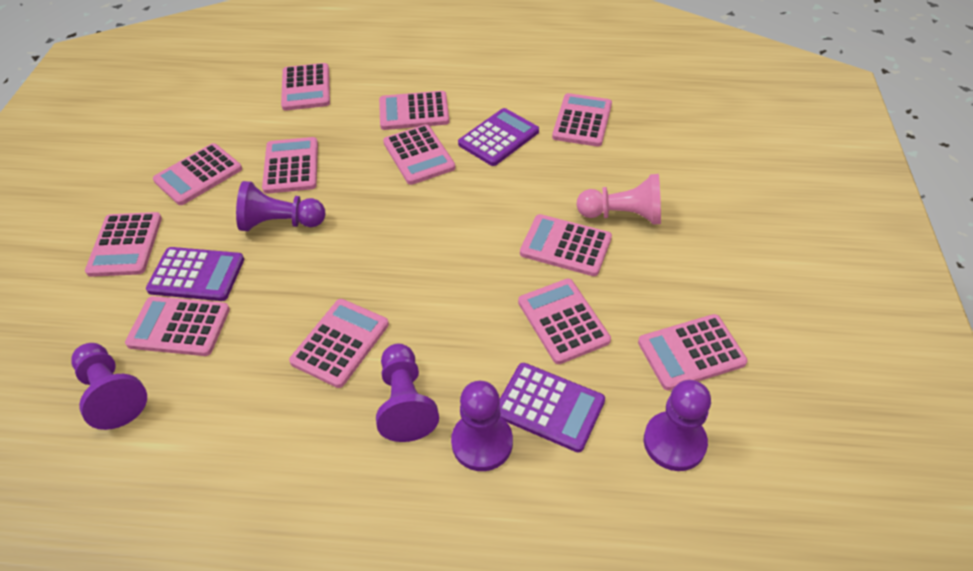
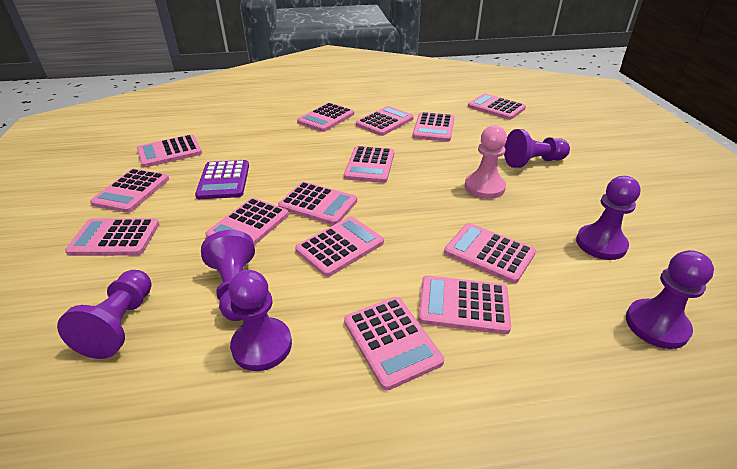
pink calculator: [85,212,162,277] [125,296,230,356] [153,143,242,205] [262,137,318,194] [281,63,330,111] [289,299,389,388] [379,91,449,130] [383,125,456,185] [518,279,611,364] [520,214,612,276] [552,93,612,147] [638,314,748,390] = 12 -> [65,218,159,256] [90,168,169,213] [137,134,202,168] [205,198,289,245] [278,182,357,225] [295,216,384,277] [297,103,354,132] [344,146,394,183] [344,297,444,391] [356,106,414,136] [412,112,455,142] [418,275,511,334] [444,223,536,283] [468,93,526,120] = 14
purple calculator: [146,247,244,301] [458,108,539,166] [500,363,605,452] = 3 -> [195,160,249,199] = 1
purple pawn: [71,343,147,430] [236,181,325,231] [376,344,439,442] [451,381,513,471] [644,380,711,471] = 5 -> [57,270,152,359] [201,230,255,321] [228,270,292,371] [504,129,570,168] [576,176,641,260] [626,250,714,349] = 6

